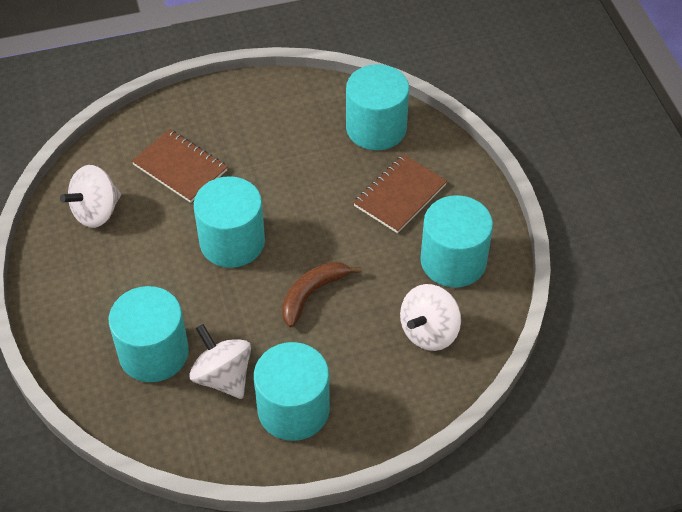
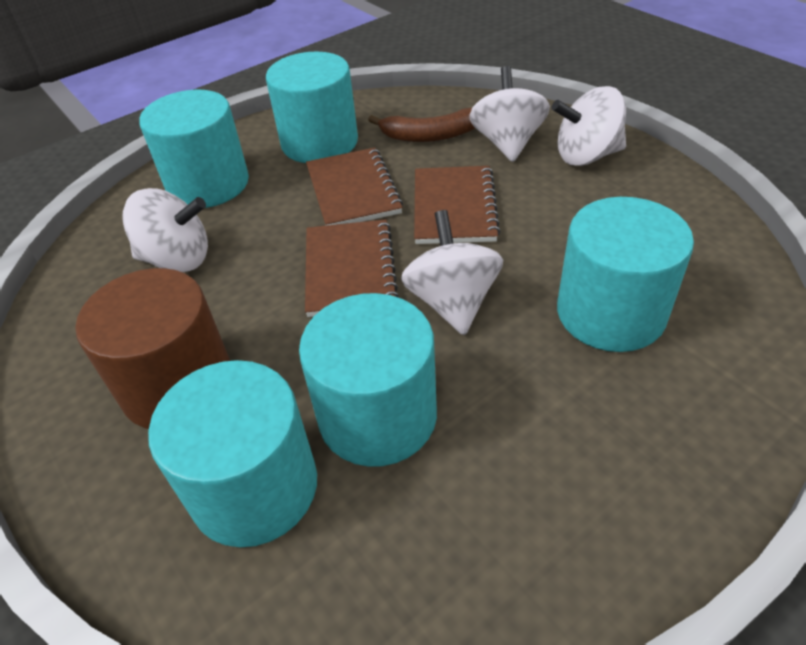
brown cylinder: none = 0 -> [75,268,230,429] = 1
brown notebook: [132,129,228,203] [353,154,447,233] = 2 -> [305,219,399,317] [306,148,403,226] [414,166,501,244] = 3
white spinning top: [60,165,121,228] [189,324,251,399] [400,284,461,351] = 3 -> [122,188,208,272] [401,210,503,335] [469,66,550,162] [551,86,626,166] = 4

